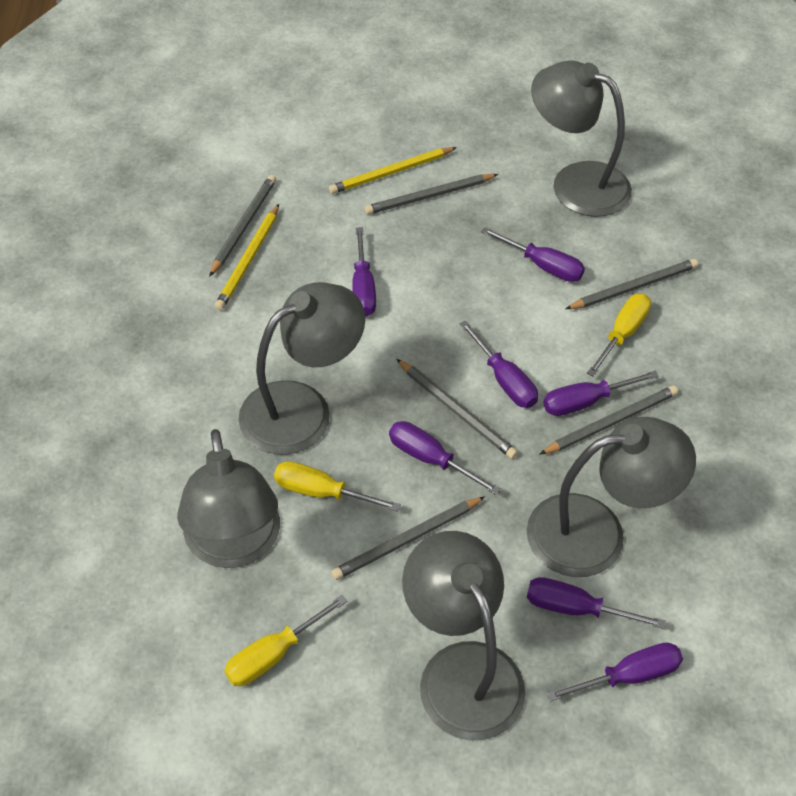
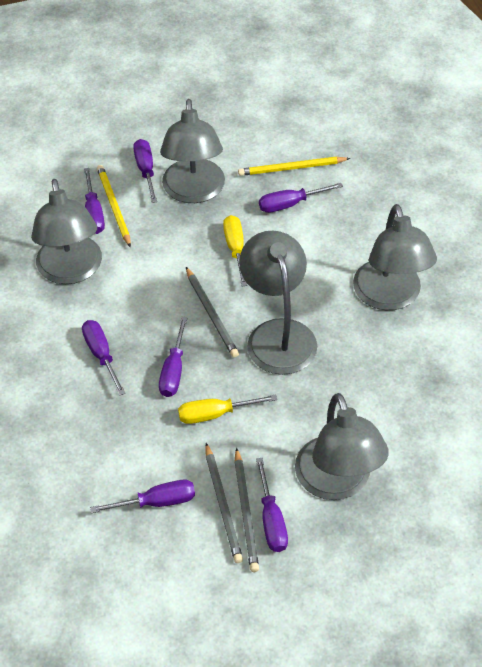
grey pencil: [209,175,276,277] [331,497,485,580] [364,174,498,214] [397,359,518,459] [539,385,678,455] [566,259,698,309] = 6 -> [186,267,239,358] [205,443,243,563] [234,448,259,572] = 3
yellow screwdriver: [224,595,347,686] [274,461,401,511] [587,294,651,377] = 3 -> [178,395,277,424] [223,215,248,286] = 2

